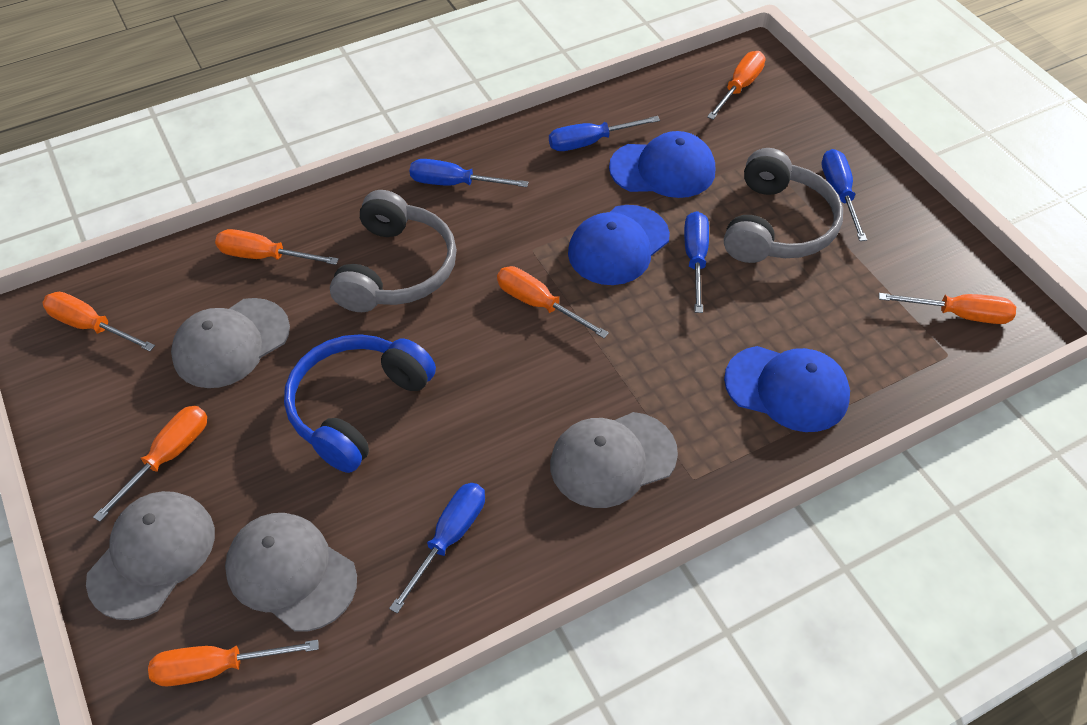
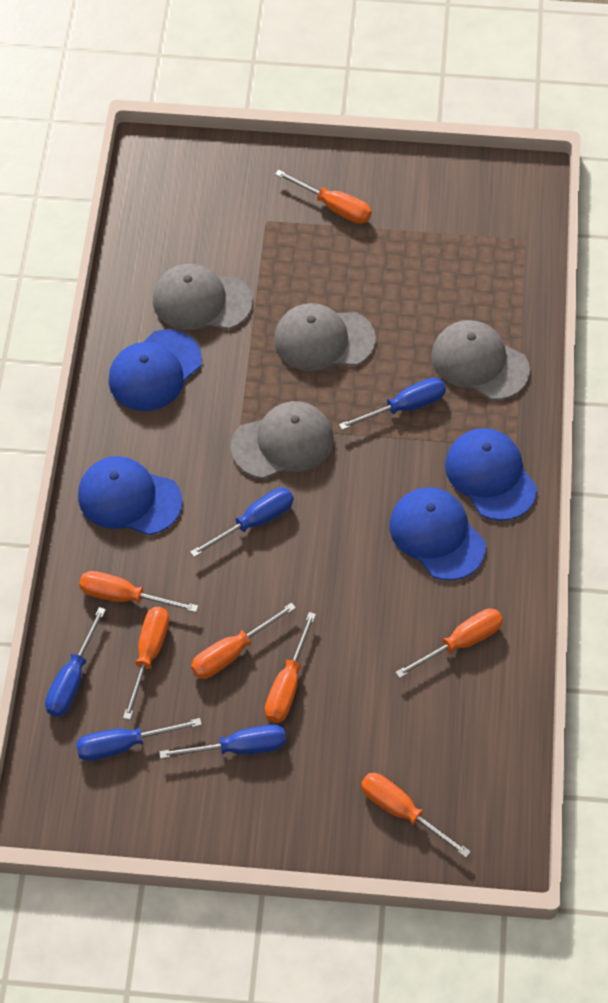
blue cap: [568,205,670,285] [609,131,715,198] [724,346,850,432] = 3 -> [78,456,182,535] [108,329,202,411] [389,487,486,580] [445,428,537,521] = 4
blue headphones: [284,334,436,473] = 1 -> none = 0
grey headphones: [330,190,457,312] [724,148,843,263] = 2 -> none = 0

